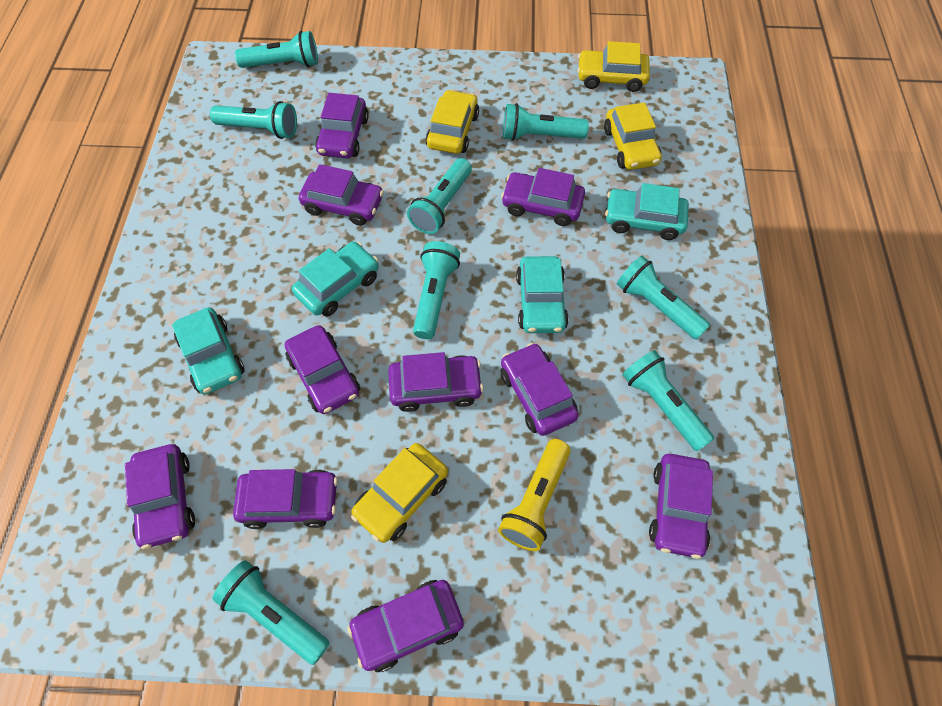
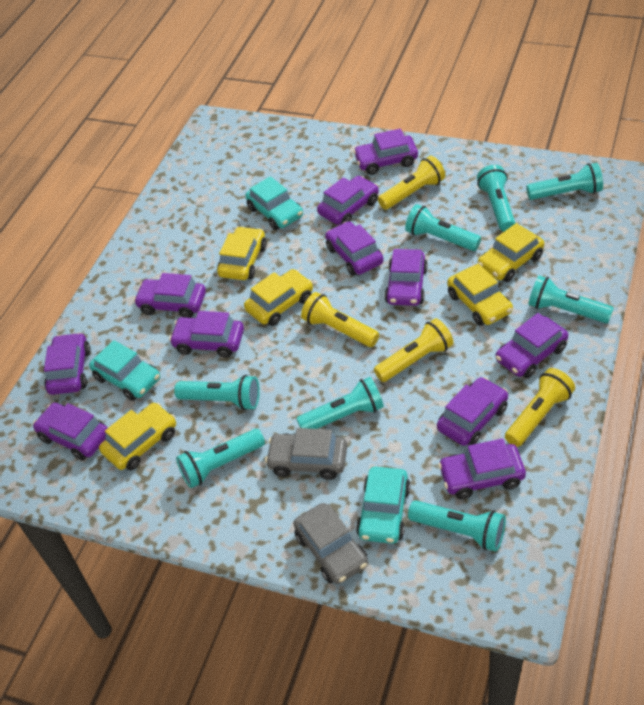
grey car: none = 0 -> [265,428,347,480] [293,503,368,584] = 2
purple car: [125,444,195,549] [233,469,338,529] [285,325,360,414] [299,164,384,226] [315,93,369,158] [347,580,464,672] [388,352,483,412] [500,343,579,436] [501,168,585,226] [649,454,713,559] = 10 -> [33,403,108,460] [44,332,91,395] [134,273,206,318] [169,311,244,358] [317,176,379,225] [325,221,384,276] [353,129,418,175] [385,249,428,306] [437,377,508,446] [438,439,526,499] [495,313,568,378] = 11
turquoise car: [172,307,245,394] [292,241,379,317] [516,256,569,333] [605,183,689,240] = 4 -> [89,340,160,401] [245,176,303,230] [356,467,411,544] = 3
yellow car: [351,443,448,543] [426,90,479,154] [577,41,650,92] [604,102,662,170] = 4 -> [99,403,176,470] [217,226,267,280] [244,269,313,326] [447,264,513,326] [478,223,544,282] = 5
yellow flashlight: [498,439,571,551] = 1 -> [301,292,379,347] [374,318,454,382] [378,156,445,210] [505,368,575,447] = 4

